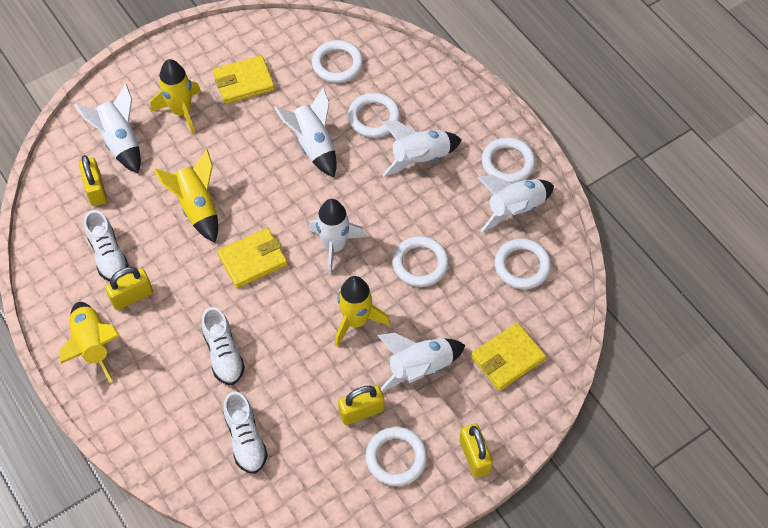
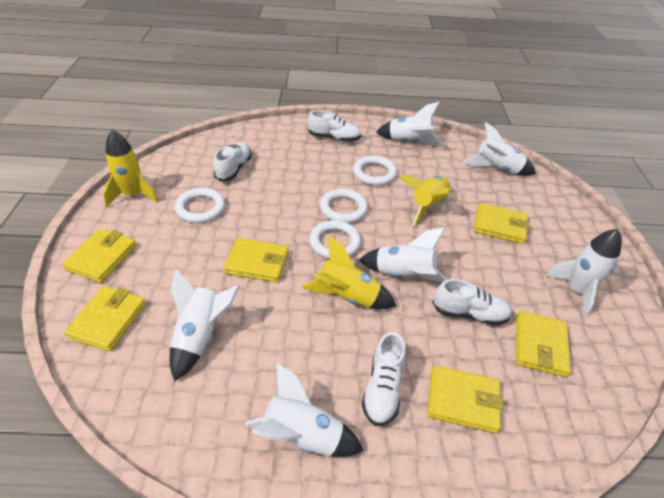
white ring: [312,40,363,83] [348,93,400,138] [366,427,427,486] [392,236,449,287] [482,137,536,184] [494,238,551,289] = 6 -> [175,188,225,223] [309,220,361,259] [320,189,368,223] [353,155,397,186] = 4
white shoe: [84,210,129,281] [201,307,245,385] [223,391,268,474] = 3 -> [214,142,252,181] [308,110,361,142] [362,332,405,426] [432,279,512,326] = 4
yellow padlock: [79,155,107,206] [105,267,153,310] [338,385,384,425] [459,424,493,478] = 4 -> none = 0
yellow rocket: [60,302,120,383] [150,59,201,134] [154,149,218,242] [335,276,390,347] = 4 -> [103,130,159,207] [302,236,396,309] [399,175,451,226] = 3
yellow wallet: [213,55,275,104] [217,228,287,288] [471,322,546,391] = 3 -> [62,228,137,283] [64,286,146,352] [224,238,289,283] [427,365,504,433] [474,203,530,244] [516,311,571,377] = 6

